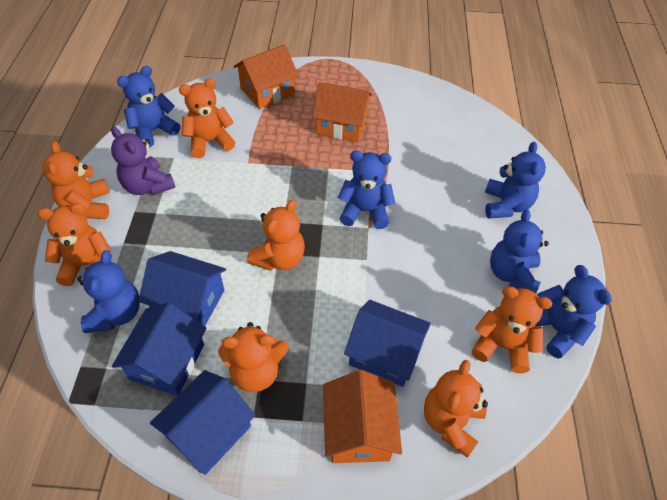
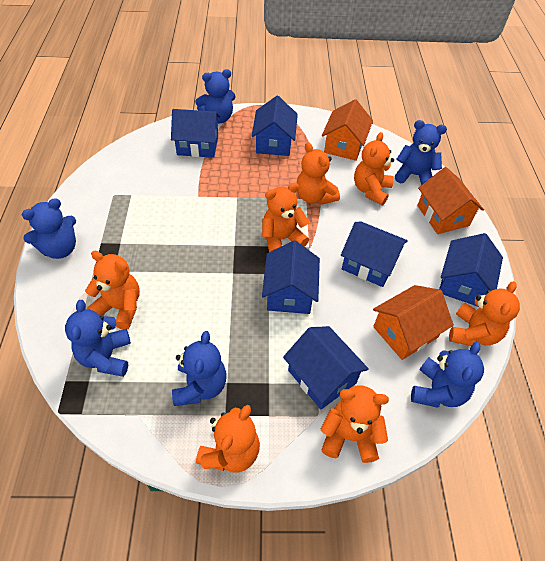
blue house: [112,302,206,396] [138,251,226,326] [150,370,256,475] [344,300,431,387] = 4 -> [171,109,220,158] [252,96,298,156] [262,241,320,314] [283,326,369,409] [341,222,408,287] [439,233,503,307] = 6
purple teddy bear: [111,127,175,195] = 1 -> none = 0

